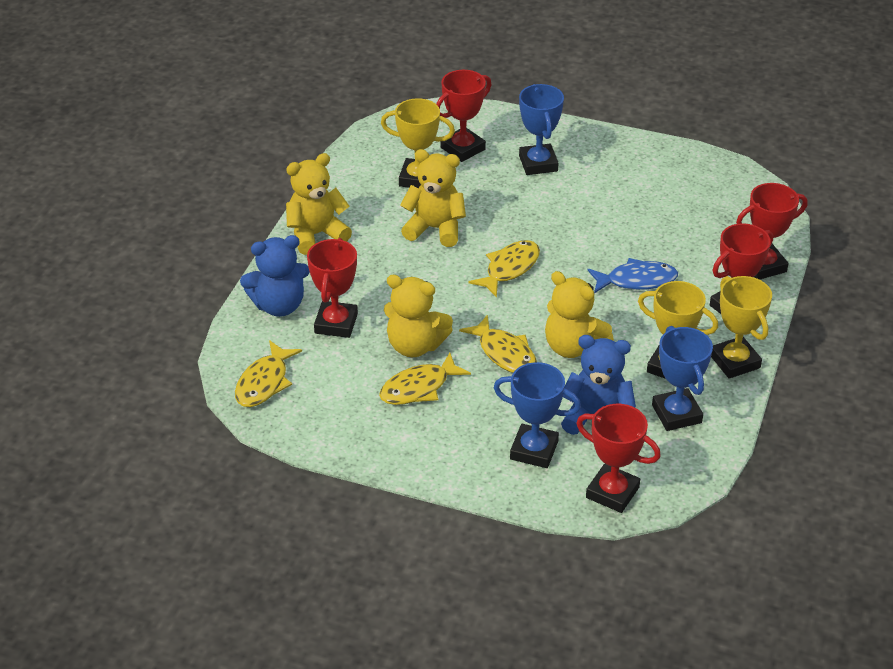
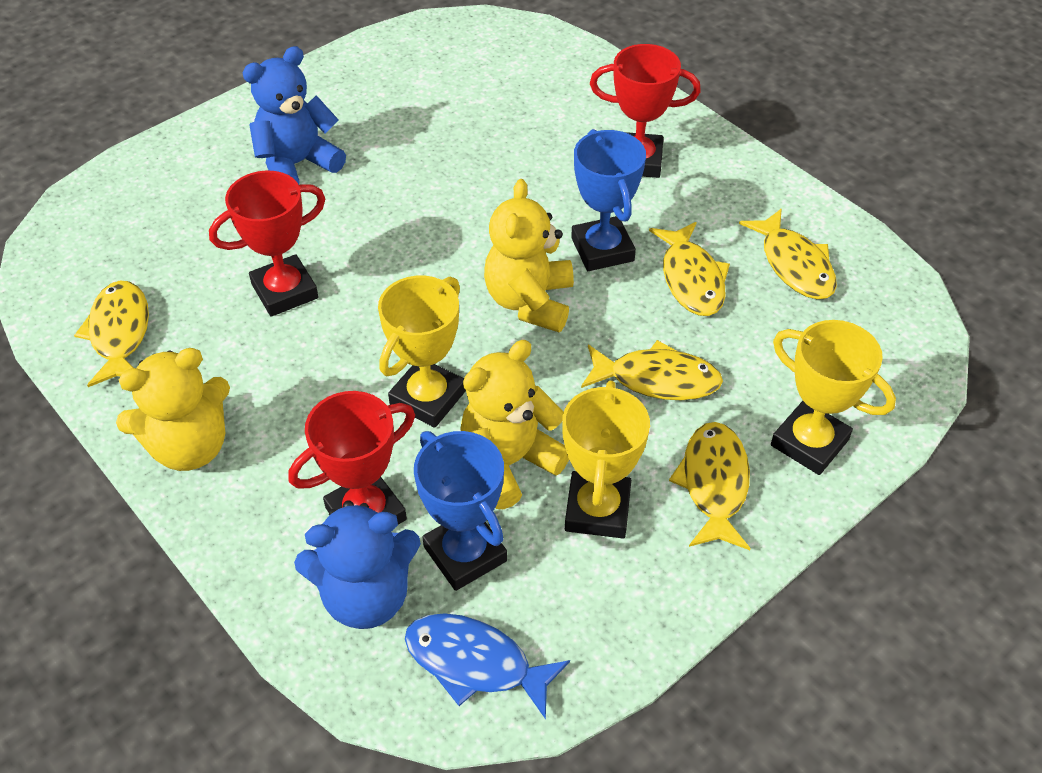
blue trophy: [494,362,581,468] [519,84,564,175] [652,326,713,431] = 3 -> [414,431,507,591] [571,129,646,271] = 2
red trophy: [307,238,358,338] [436,70,492,162] [576,404,661,513] [710,223,773,314] [736,183,807,280] = 5 -> [209,171,325,317] [288,391,415,525] [590,44,701,178] = 3
yellow fish: [235,340,302,407] [379,353,471,405] [459,315,537,373] [468,240,540,297] = 4 -> [74,281,149,387] [581,340,723,400] [649,222,730,316] [669,422,751,550] [739,208,837,299] = 5
yellow teddy bear: [286,153,352,255] [384,275,453,357] [400,149,466,247] [545,271,614,358] = 4 -> [116,348,230,471] [460,340,569,509] [484,179,574,332] = 3

